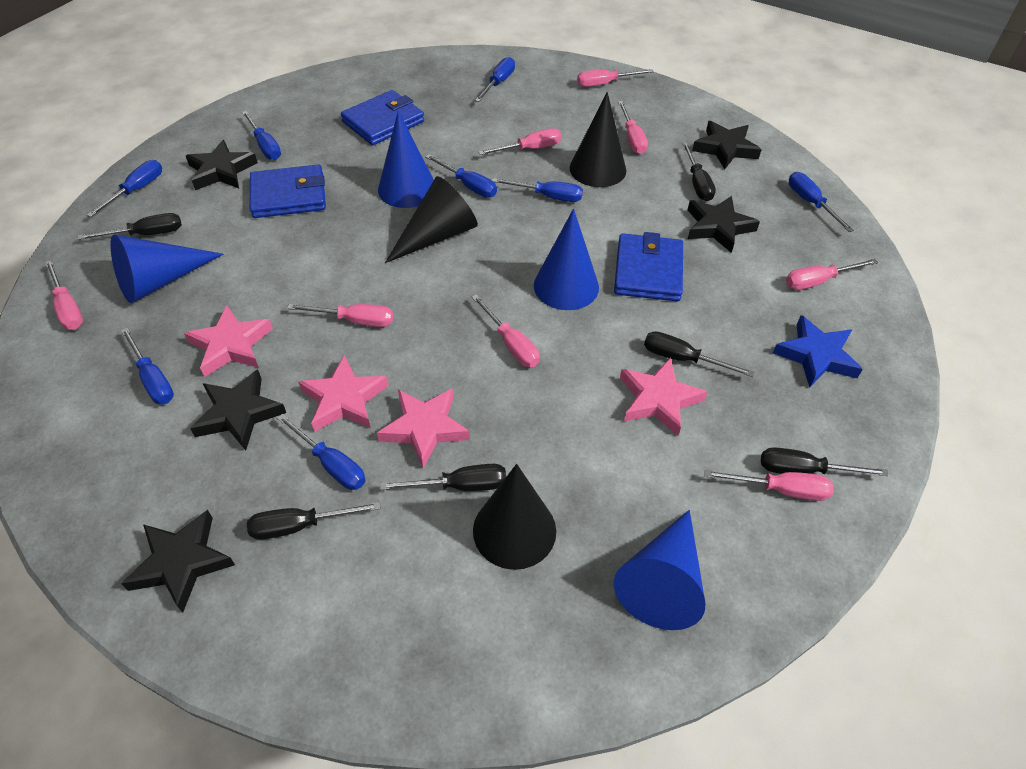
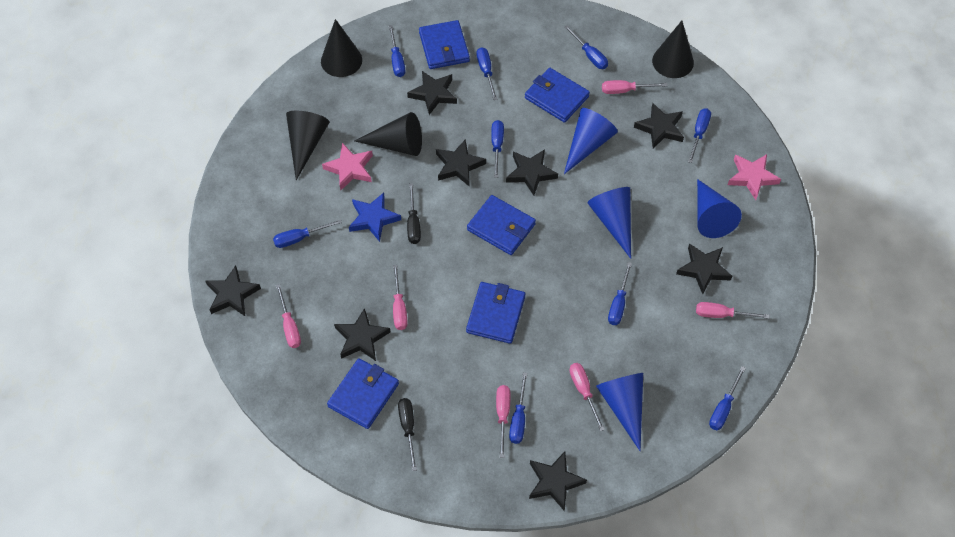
black cone: [385,176,478,263] [473,464,556,570] [570,92,626,187] = 3 -> [286,111,329,180] [321,19,362,77] [355,112,422,156] [652,21,694,78] = 4
black screwdriver: [77,213,182,240] [247,502,381,540] [380,464,506,491] [644,331,754,377] [682,142,716,201] [761,447,889,476] = 6 -> [398,398,417,471] [407,183,421,244] = 2
black star: [121,510,235,612] [186,140,258,190] [190,369,286,450] [688,196,760,253] [692,121,762,169] = 5 -> [205,265,261,316] [334,308,390,361] [407,71,457,115] [436,140,486,187] [506,149,558,196] [529,452,587,511] [634,103,684,148] [676,244,732,294] = 8
blue screwdriver: [87,160,162,217] [121,328,174,404] [242,111,281,160] [277,414,365,490] [425,154,497,198] [475,57,515,102] [492,178,583,202] [789,172,854,232] = 8 -> [273,219,342,248] [389,25,405,77] [476,47,498,100] [491,120,504,178] [509,372,527,444] [564,25,608,69] [608,262,632,325] [688,108,711,163] [709,366,746,430] = 9
blue wallet: [250,164,326,218] [341,90,424,145] [614,232,683,302] = 3 -> [327,358,399,429] [419,20,470,69] [466,282,525,344] [467,195,536,255] [525,68,590,123] = 5
pink screwdriver: [45,260,83,330] [287,304,393,327] [472,295,540,367] [478,128,561,155] [577,69,654,87] [618,101,648,154] [704,470,834,501] [786,259,878,290] = 8 -> [276,284,301,348] [393,265,408,330] [496,385,511,458] [570,363,605,431] [602,80,667,94] [696,302,770,319] = 6
pink star: [184,305,273,377] [298,355,389,432] [377,388,470,468] [620,357,707,436] = 4 -> [322,143,373,191] [728,154,781,200] = 2

